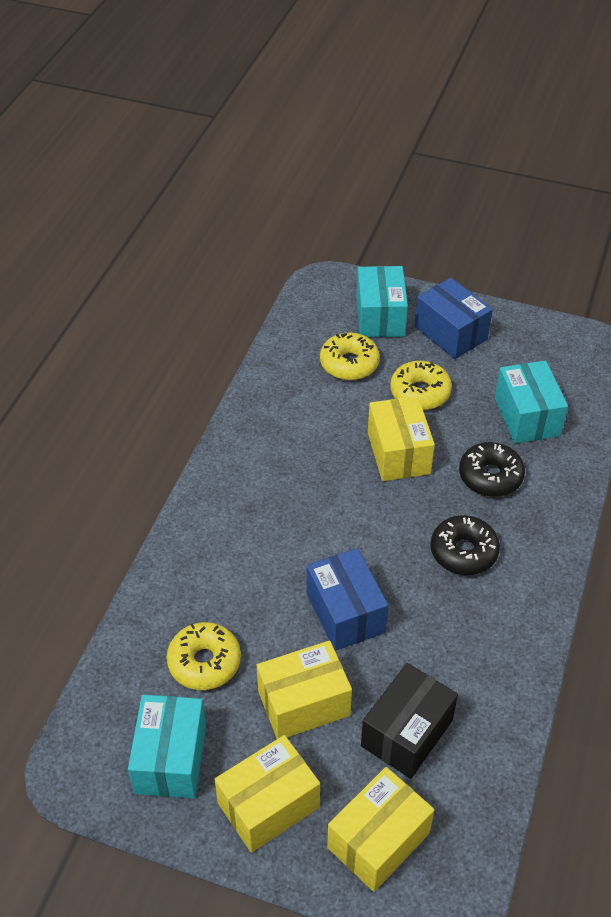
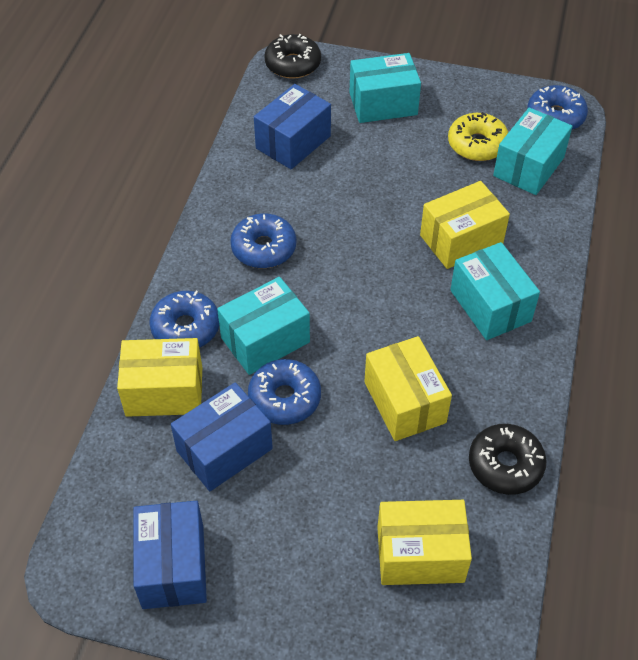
black box: [361,663,458,779] = 1 -> none = 0
blue box: [307,548,388,651] [415,278,493,359] = 2 -> [133,501,207,609] [171,382,273,491] [254,84,331,169] = 3
blue donut: none = 0 -> [149,291,219,348] [230,213,296,268] [248,359,321,425] [527,85,588,130] = 4
turquoise box: [128,695,206,799] [356,266,408,337] [495,360,568,443] = 3 -> [217,277,310,375] [349,53,421,123] [450,242,540,340] [493,107,573,195] = 4
yellow donut: [167,622,241,690] [320,332,380,380] [390,361,452,410] = 3 -> [448,112,508,161] = 1

